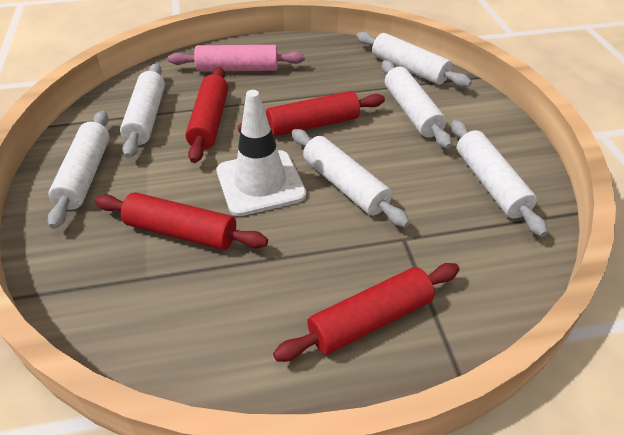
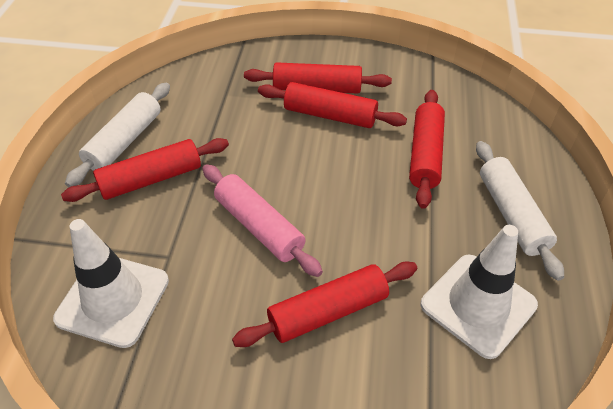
red rolling pin: [95,192,268,250] [185,67,228,163] [238,91,385,136] [273,263,460,362] = 4 -> [61,138,229,202] [232,261,417,347] [244,62,392,94] [258,82,407,128] [409,90,445,209] = 5
white rolling pin: [48,111,110,229] [120,63,165,158] [292,129,410,228] [357,32,472,87] [382,60,452,149] [451,120,548,237] = 6 -> [65,83,170,187] [476,141,564,281] = 2
white traffic cone: [216,90,306,216] = 1 -> [53,219,169,348] [420,225,538,359] = 2

